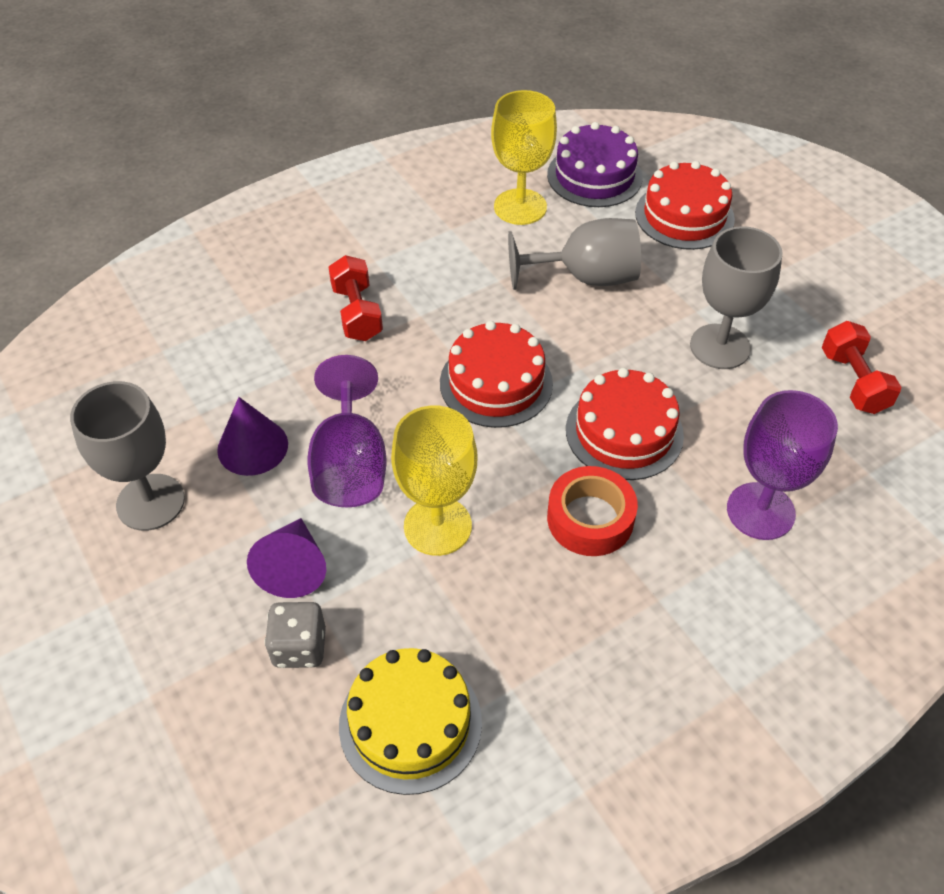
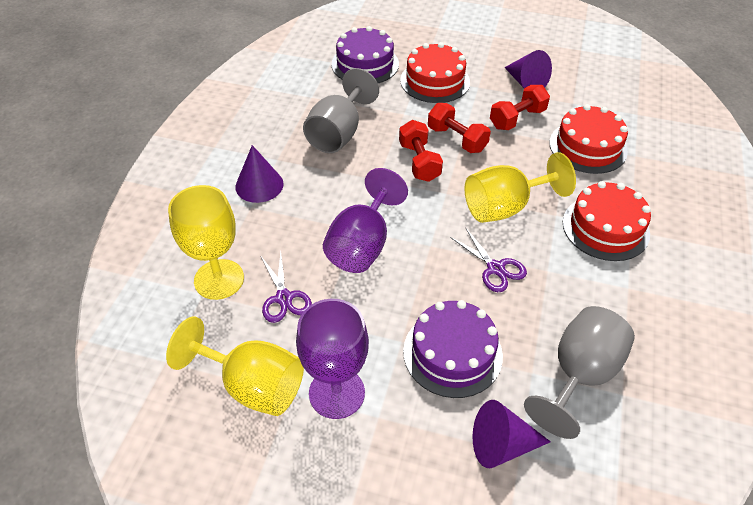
grey dice: [265,602,326,668] = 1 -> none = 0
grey goblet: [70,381,185,531] [508,218,641,290] [690,226,783,369] = 3 -> [303,68,379,153] [524,306,635,439] = 2
purple cake: [547,122,642,207] = 1 -> [331,26,399,83] [403,300,503,398] = 2
purple cone: [217,397,288,476] [247,518,326,598] = 2 -> [235,145,284,203] [473,400,551,468] [504,50,552,88] = 3
purple scissors: none = 0 -> [261,252,312,323] [450,227,527,292] = 2
red dumbbell: [328,255,383,341] [822,321,902,414] = 2 -> [399,120,443,182] [428,103,491,153] [490,85,550,130] = 3
red tape: [547,466,638,556] = 1 -> none = 0
yellow cake: [339,648,482,795] = 1 -> none = 0
yellow goblet: [391,405,477,556] [491,90,557,225] = 2 -> [166,316,304,416] [168,185,244,300] [464,152,576,223] = 3

